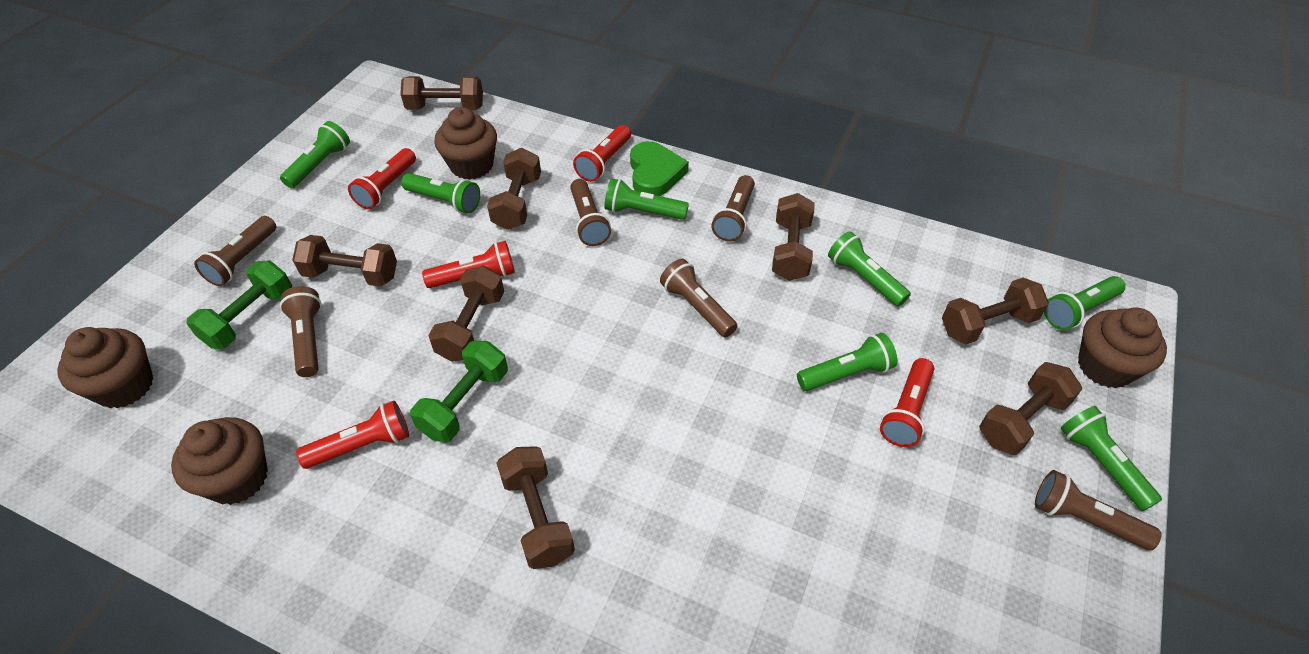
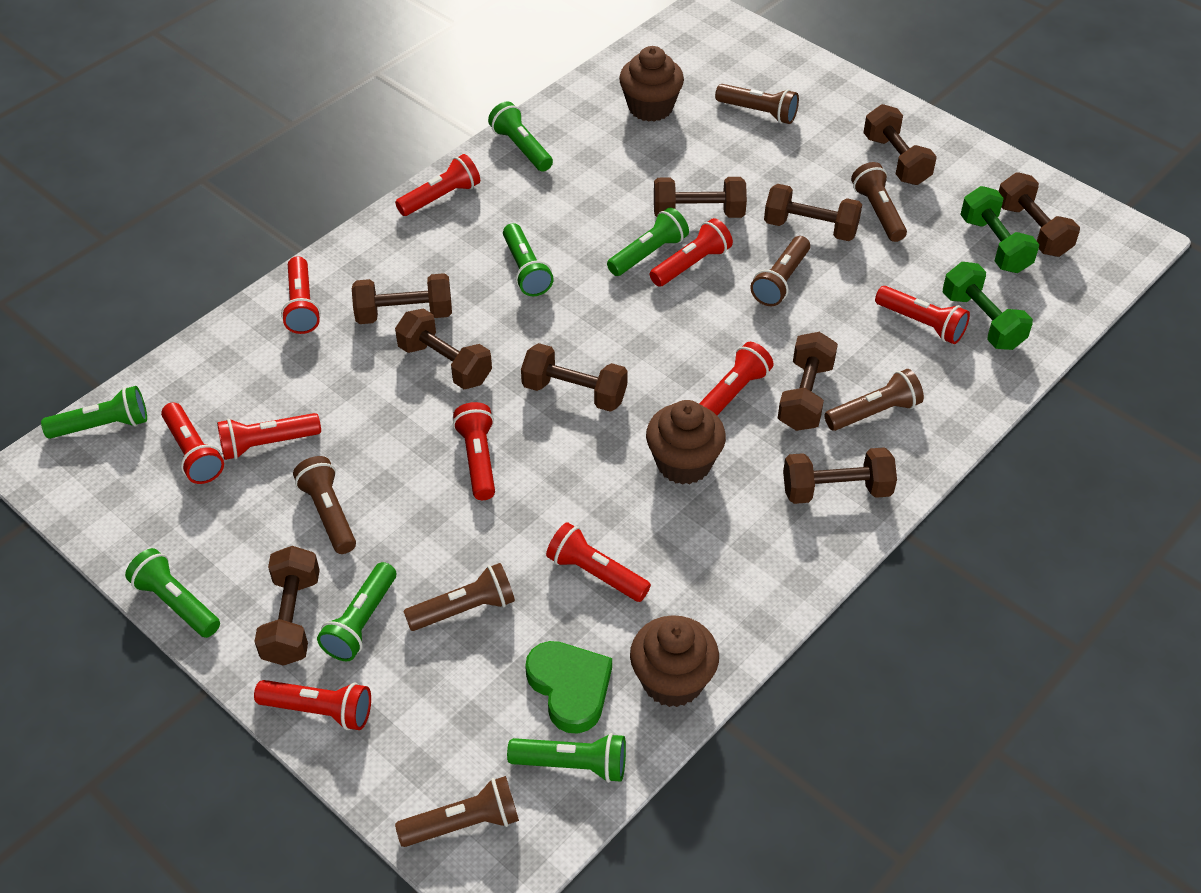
brown cupcake: [57,327,153,409] [171,417,268,505] [434,107,497,180] [1078,307,1167,388] = 4 -> [619,46,684,122] [630,615,719,707] [646,400,726,485] = 3
brown dumbbell: [292,235,397,287] [401,76,483,110] [428,265,504,362] [487,148,541,230] [496,446,575,569] [772,193,815,281] [942,278,1049,345] [979,362,1082,455] = 8 -> [254,546,320,666] [352,273,452,324] [395,308,492,389] [521,343,628,412] [654,177,747,218] [764,184,862,241] [778,332,838,431] [783,447,897,504] [863,104,937,185] [998,172,1080,257] = 10
brown flashlight: [194,216,276,286] [280,286,321,377] [570,179,611,246] [660,259,737,338] [711,175,755,242] [1035,470,1162,550] = 6 -> [293,456,356,554] [395,776,519,847] [403,563,515,631] [715,84,799,124] [750,236,810,306] [824,369,924,431] [851,162,907,242] = 7
red flashlight: [296,401,409,469] [348,148,416,209] [422,241,515,288] [573,125,631,182] [880,358,934,447] = 5 -> [161,402,224,484] [217,413,321,460] [254,680,371,730] [281,256,321,334] [395,154,480,216] [453,402,495,500] [546,522,651,602] [650,218,733,287] [699,342,774,415] [875,286,970,344] = 10

